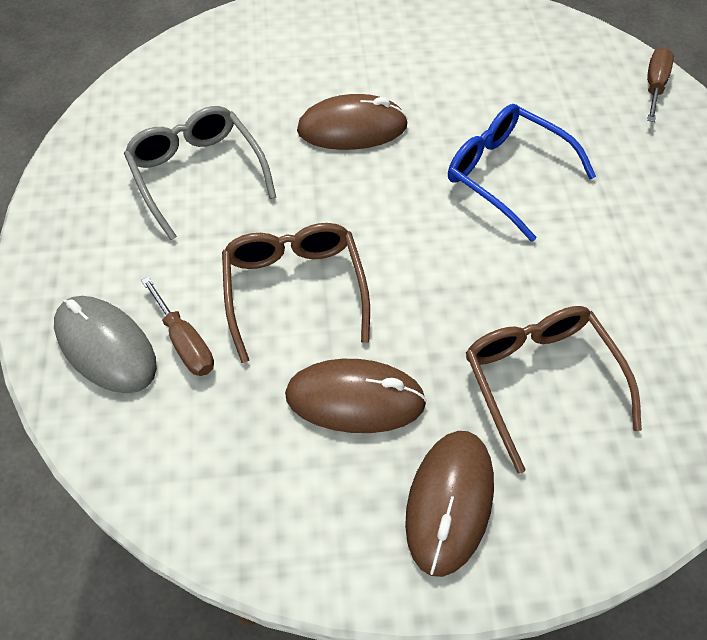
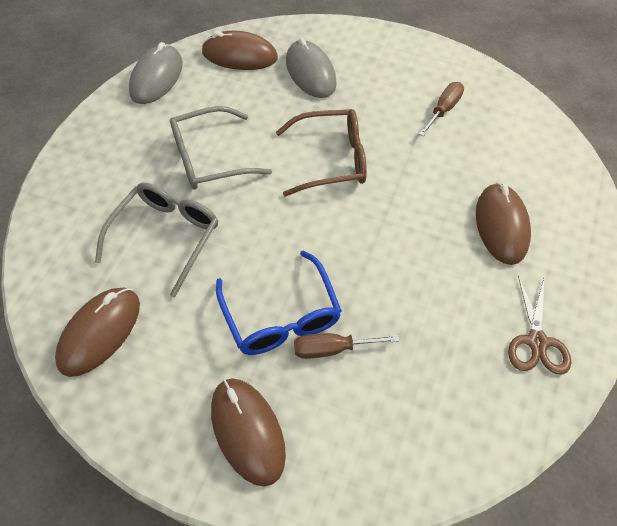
brown glasses: [222,223,370,363] [466,306,642,473] = 2 -> [276,109,367,196] = 1
brown mouse: [285,359,427,433] [297,94,408,150] [405,431,494,577] = 3 -> [55,288,140,377] [201,31,278,70] [211,378,286,487] [476,182,531,265] = 4
brown scissors: none = 0 -> [508,276,571,374] = 1
grey glasses: [124,106,276,240] = 1 -> [95,183,218,298] [170,106,272,190] = 2
grey mouse: [54,296,157,393] = 1 -> [129,42,183,104] [286,37,337,98] = 2

